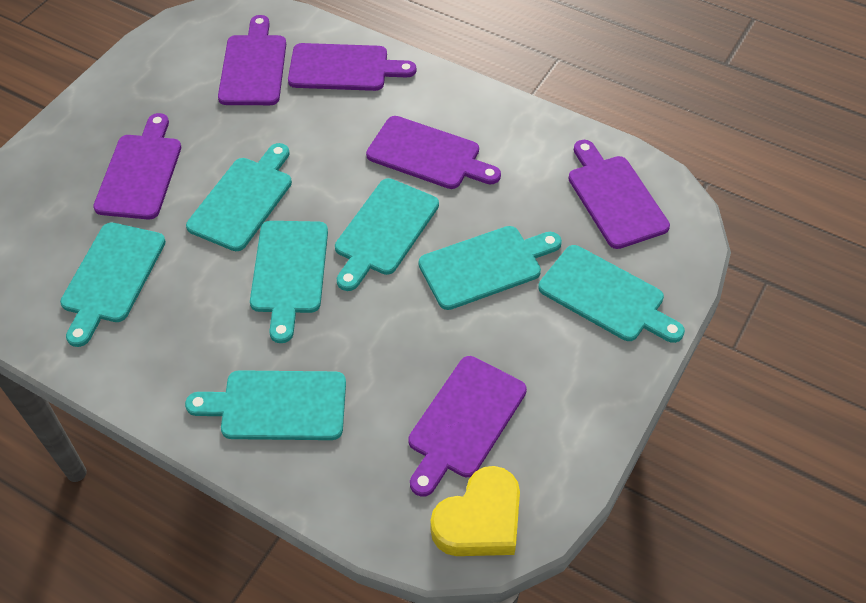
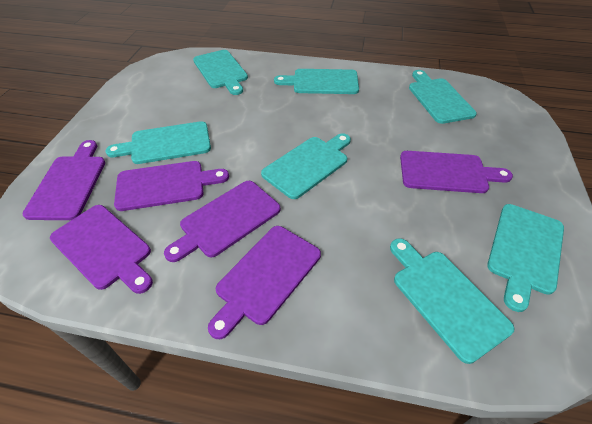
yellow heart: [430,466,520,556] = 1 -> none = 0

